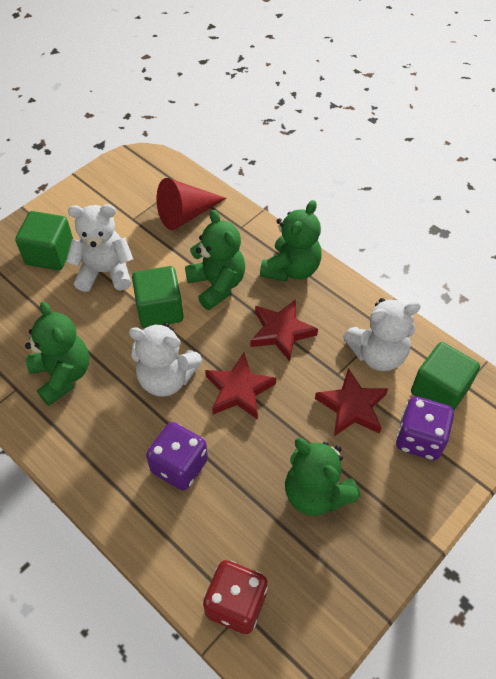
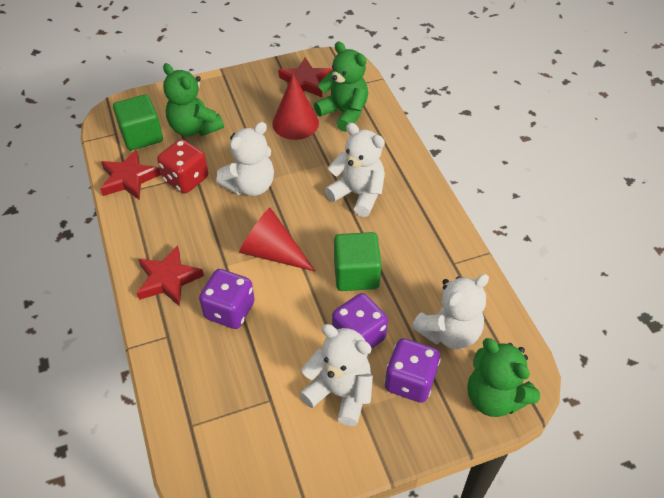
green cube: [15,211,73,270] [132,266,184,328] [411,342,480,410] = 3 -> [113,94,163,151] [334,232,382,291] = 2
green teddy bear: [25,301,89,406] [185,210,245,310] [260,200,322,282] [285,438,360,516] = 4 -> [163,63,224,136] [314,42,368,132] [467,338,540,417] = 3
purple dice: [146,422,208,491] [396,396,454,460] = 2 -> [199,269,255,329] [332,293,388,348] [384,338,441,403] = 3
red cone: [157,178,226,230] = 1 -> [239,207,316,272] [272,74,319,140] = 2
white teddy bear: [66,204,133,292] [129,323,202,397] [343,298,421,371] = 3 -> [216,122,274,196] [299,324,373,426] [325,123,385,217] [412,274,489,349] = 4

